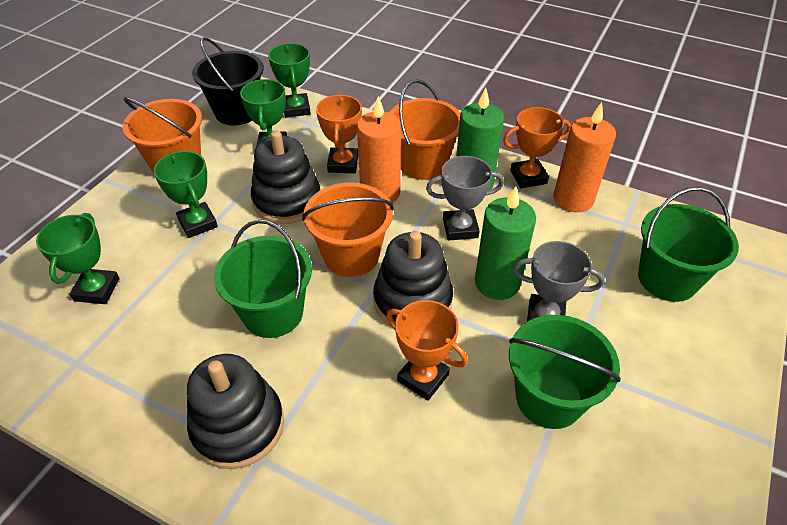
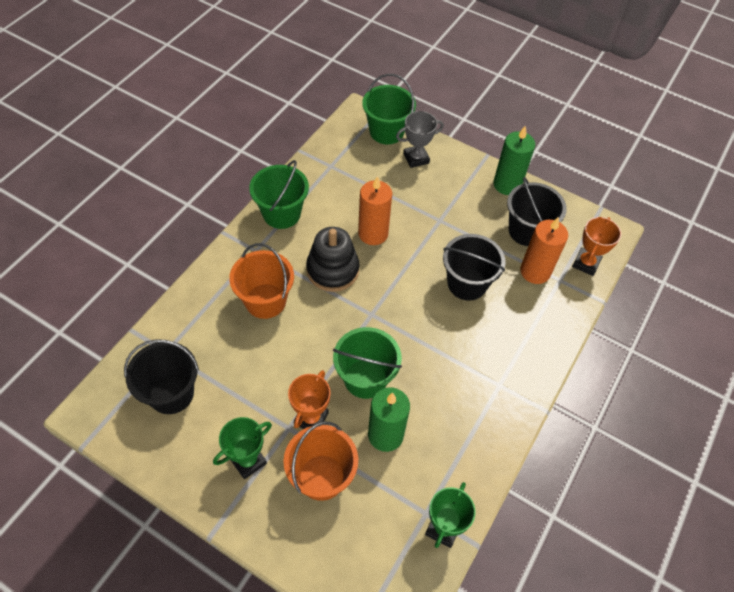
black bucket: [192,37,264,125] = 1 -> [124,339,199,414] [443,234,505,301] [507,177,567,246] = 3
black stacking toy: [187,354,284,469] [251,130,320,224] [373,231,453,327] = 3 -> [306,227,360,292] = 1
green trophy: [36,213,120,304] [154,151,218,238] [240,79,287,147] [268,43,311,118] = 4 -> [213,417,272,479] [425,482,476,548] = 2
grey trophy: [426,156,504,241] [513,241,605,322] = 2 -> [396,111,444,168] = 1
orange bucket: [123,97,202,173] [302,182,394,277] [389,79,461,180] = 3 -> [229,243,294,319] [283,422,358,501] = 2
orange trophy: [316,95,362,173] [386,300,468,401] [503,107,571,188] = 3 -> [288,370,331,429] [572,217,621,276] = 2

